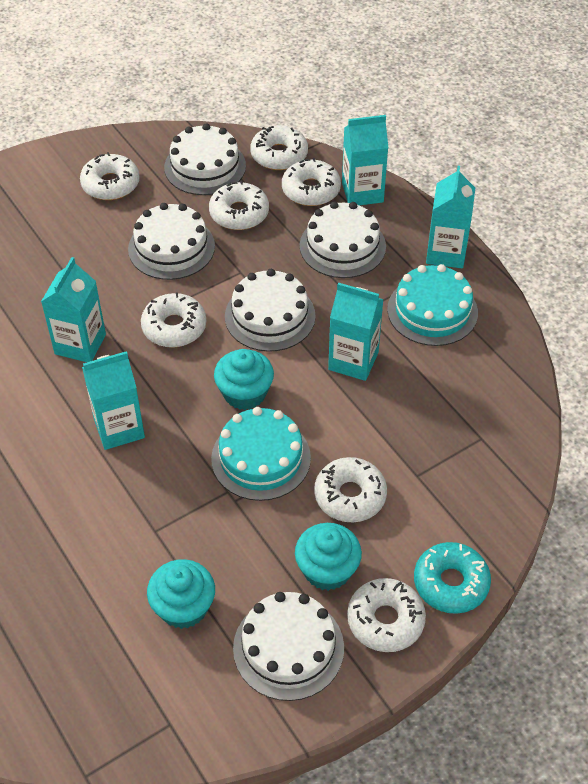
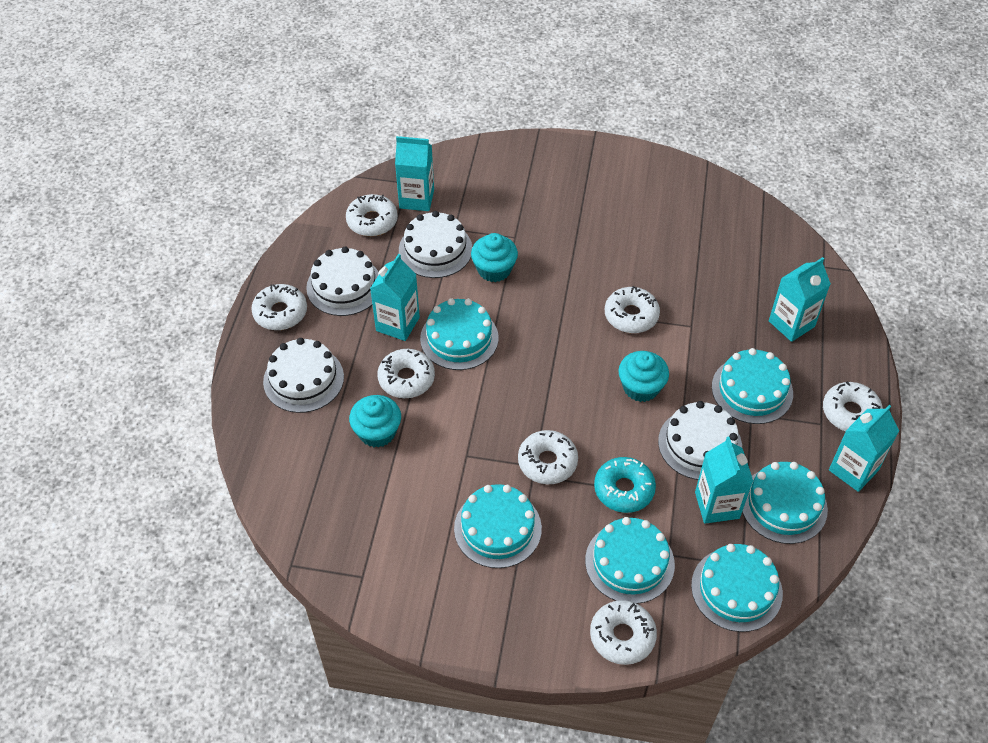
turquoise cake: [211,407,311,501] [387,264,478,346] = 2 -> [420,298,499,370] [454,484,542,568] [585,517,675,604] [691,544,783,632] [712,348,793,424] [742,462,828,544] = 6
white cake: [128,203,215,280] [164,123,246,195] [225,269,316,352] [233,592,344,701] [300,201,386,278] = 5 -> [263,338,344,413] [306,247,379,316] [399,211,472,278] [658,401,742,480] = 4

